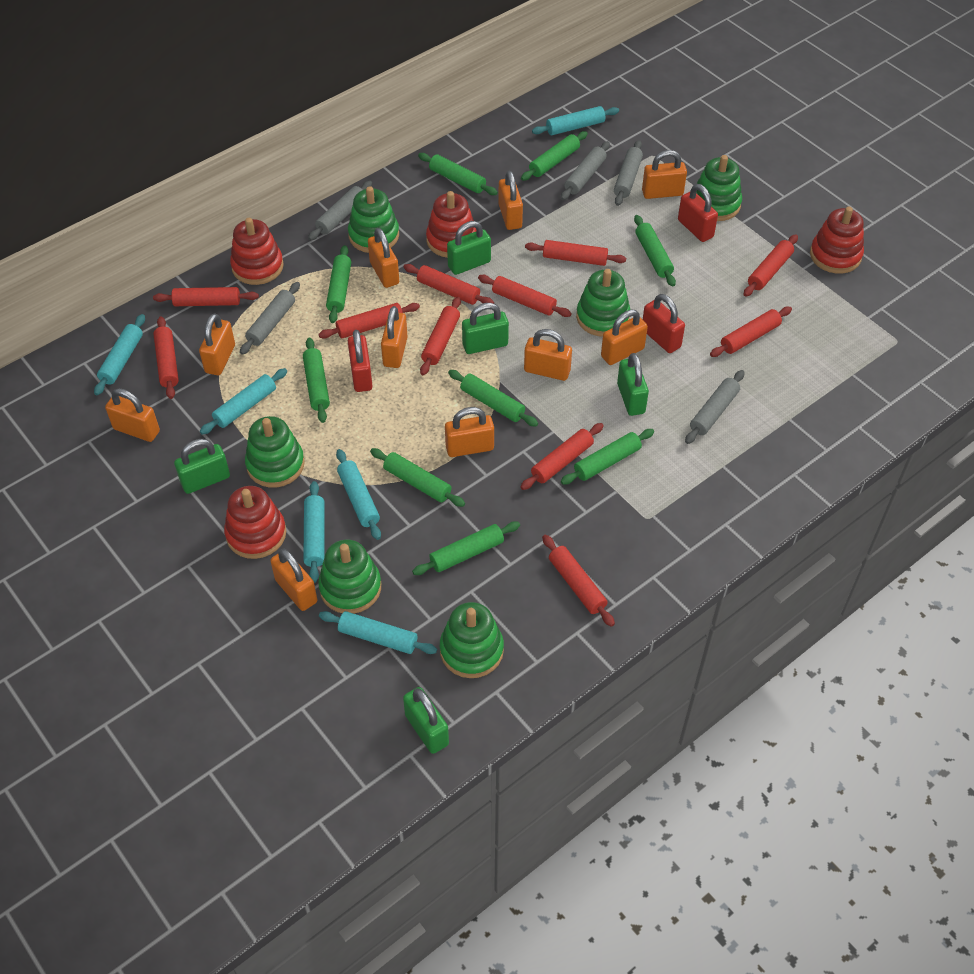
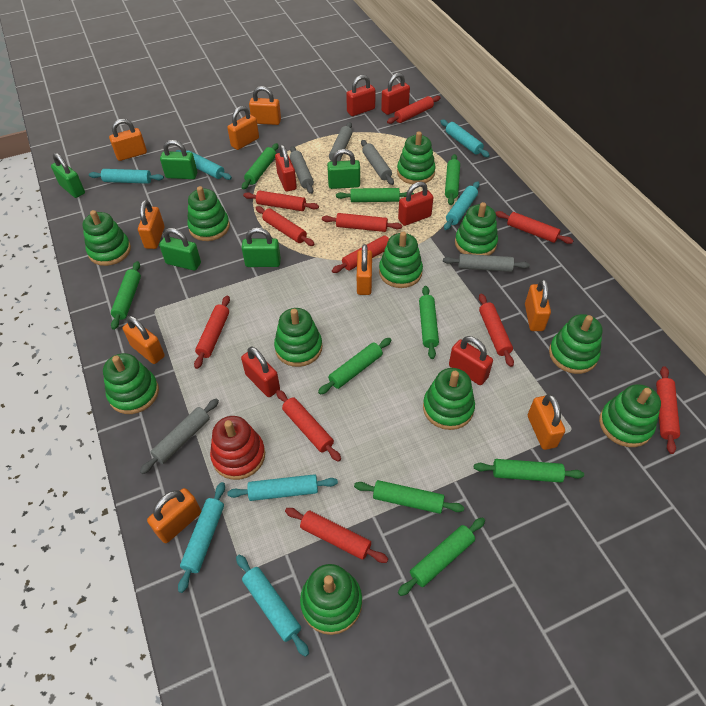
green stacking toy: [245,416,305,488] [318,540,381,614] [348,186,399,253] [440,602,504,678] [576,269,630,337] [696,155,742,221] = 6 -> [83,210,131,266] [103,353,159,414] [187,186,230,241] [274,308,322,367] [300,564,362,635] [379,232,423,288] [397,132,435,184] [423,368,475,430] [455,202,498,255] [549,314,602,374] [599,384,661,447] = 11
orange padlock: [105,388,160,442] [199,313,235,375] [270,549,317,611] [368,228,399,288] [381,306,408,368] [445,407,494,457] [498,171,523,230] [524,329,572,381] [601,310,648,365] [642,150,687,199] = 10 -> [109,119,147,161] [123,316,165,364] [138,200,165,249] [147,488,201,543] [227,106,259,150] [249,86,281,125] [357,244,372,295] [525,279,551,331] [528,394,565,450] = 9
red padlock: [348,330,372,392] [643,294,685,353] [678,184,718,242] = 3 -> [241,347,280,397] [275,145,297,192] [346,75,376,116] [381,73,410,115] [398,182,434,226] [449,336,493,385] = 6
red stacking toy: [224,486,286,559] [230,218,284,285] [426,191,476,258] [810,207,864,274] = 4 -> [210,416,265,480] = 1
turquoise rolling pin: [94,314,145,395] [200,368,287,435] [303,481,324,583] [319,611,437,654] [336,449,381,540] [532,106,619,135] = 6 -> [89,169,164,184] [176,150,232,180] [178,482,225,593] [227,474,338,501] [236,554,309,657] [440,119,490,157] [444,181,480,230] = 7

